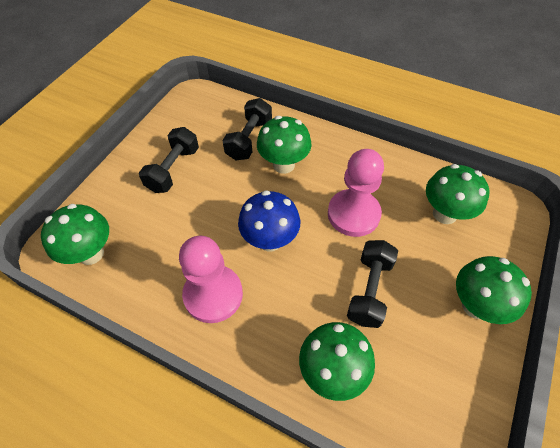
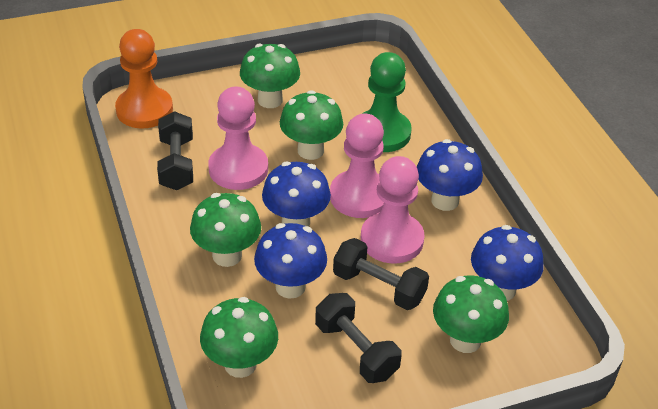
blue mushroom: [238,190,300,252] = 1 -> [254,223,327,299] [262,161,331,227] [417,139,483,211] [471,225,544,301] = 4
green pawn: none = 0 -> [362,52,412,152] = 1
orange pawn: none = 0 -> [115,29,173,128] = 1
pink pawn: [179,236,243,323] [328,149,384,237] = 2 -> [208,87,268,190] [330,114,384,218] [361,156,425,263] = 3

